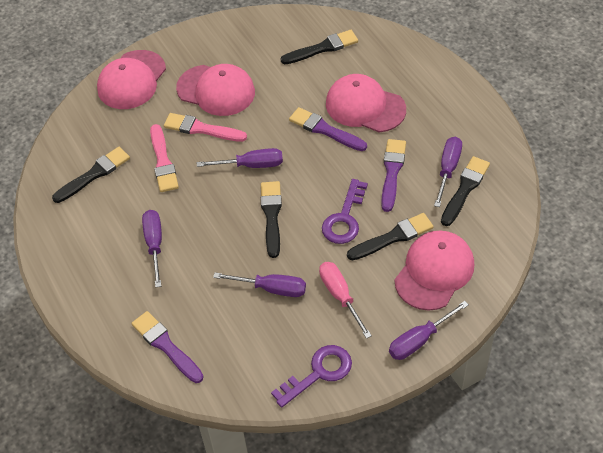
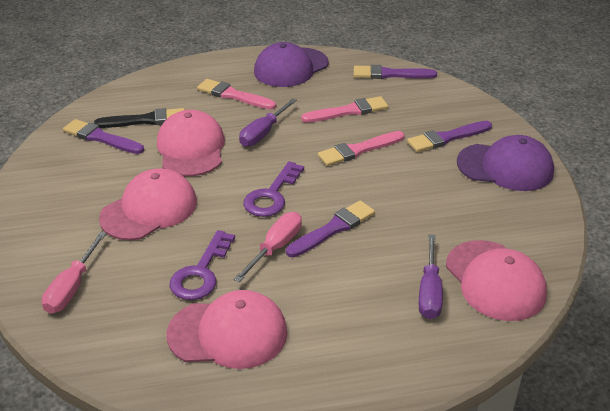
black brush: [52,147,130,203] [261,181,282,258] [281,30,358,64] [347,213,434,260] [441,156,490,226] = 5 -> [94,108,185,128] = 1
pink brush: [150,124,179,192] [164,113,247,142] = 2 -> [197,79,276,110] [301,96,388,123] [318,131,404,166] = 3
pink screwdriver: [319,262,372,339] = 1 -> [42,232,106,314] [233,212,302,282] = 2
purple brush: [131,311,204,383] [289,107,367,151] [381,139,406,212] = 3 -> [63,119,144,154] [286,200,375,257] [354,65,437,79] [407,121,492,152] = 4
purple cap: none = 0 -> [254,42,329,87] [457,135,554,191] = 2
purple screwdriver: [142,210,162,287] [197,148,283,168] [213,273,306,297] [389,301,469,360] [434,137,462,207] = 5 -> [239,98,297,147] [419,235,443,319] = 2

